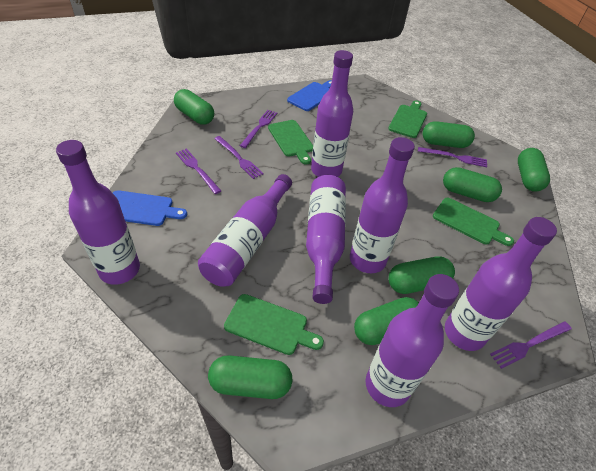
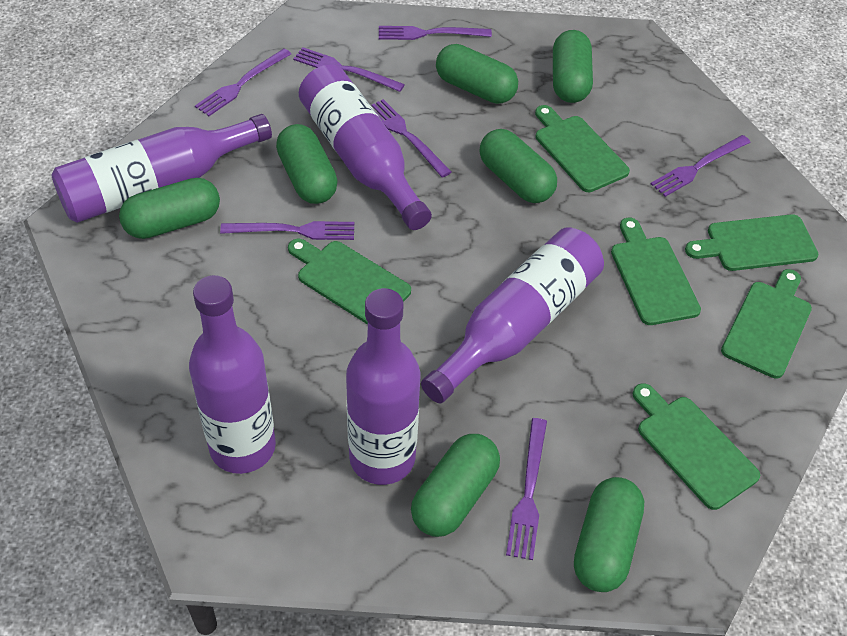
blue cutting board: [113,190,187,226] [287,80,332,111] = 2 -> none = 0
green cutting board: [224,294,324,355] [268,120,313,165] [388,100,427,138] [433,198,514,246] = 4 -> [288,238,411,325] [535,105,630,192] [611,218,701,325] [633,383,760,510] [685,214,819,271] [721,269,812,379] = 6
purple bottle: [56,140,140,285] [198,174,292,287] [306,175,346,304] [311,50,353,177] [350,137,415,273] [366,274,459,407] [445,217,557,351] = 7 -> [52,114,272,223] [189,275,276,474] [299,64,432,230] [346,288,420,485] [421,227,604,403] = 5
purple fork: [176,148,221,194] [214,136,264,179] [240,110,277,148] [418,147,487,167] [490,321,572,369] = 5 -> [195,49,291,116] [220,221,354,240] [293,47,405,92] [372,99,452,178] [379,26,492,40] [506,418,547,560] [651,135,751,197] = 7

